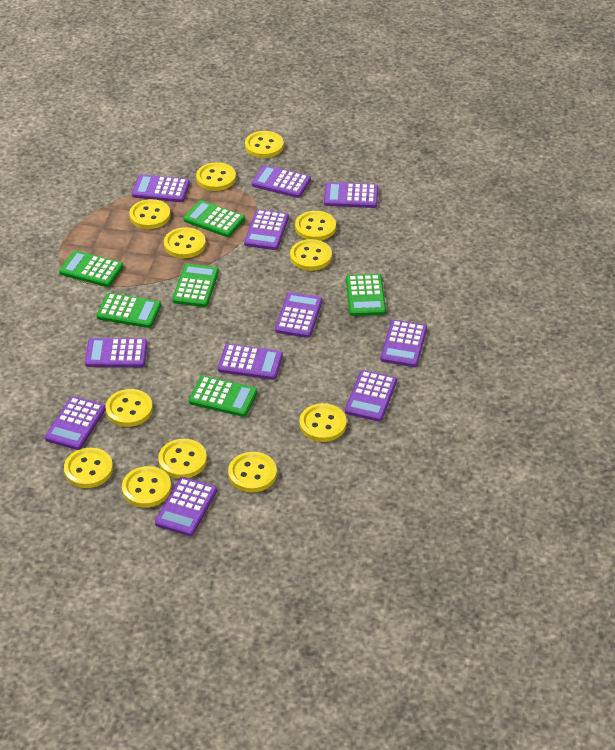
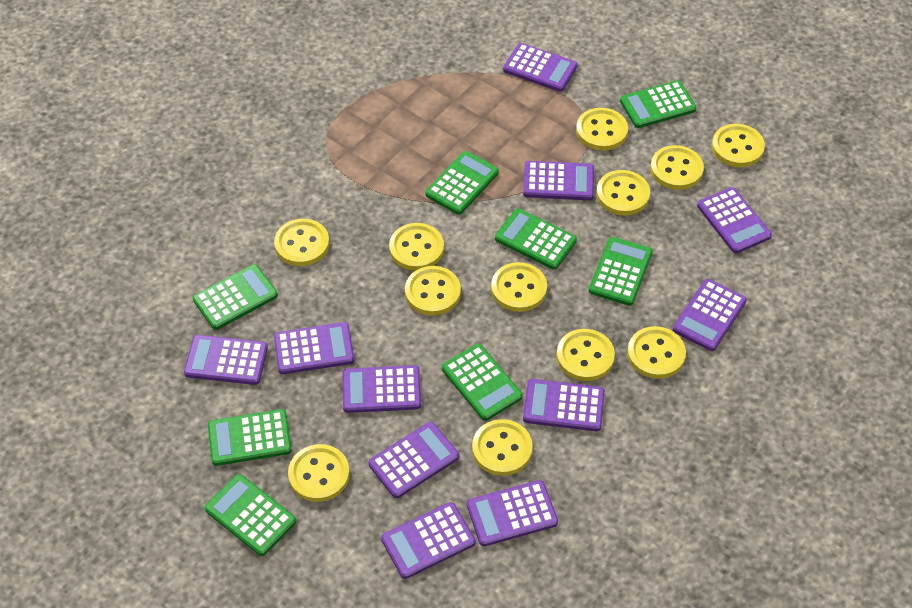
green calculator: [59,251,123,287] [96,293,161,328] [172,264,219,307] [183,200,245,237] [189,376,257,417] [346,274,386,316] = 6 -> [193,264,278,330] [205,474,296,556] [208,409,292,466] [425,151,499,215] [442,344,523,421] [495,209,577,270] [589,237,653,306] [620,81,697,128] = 8

